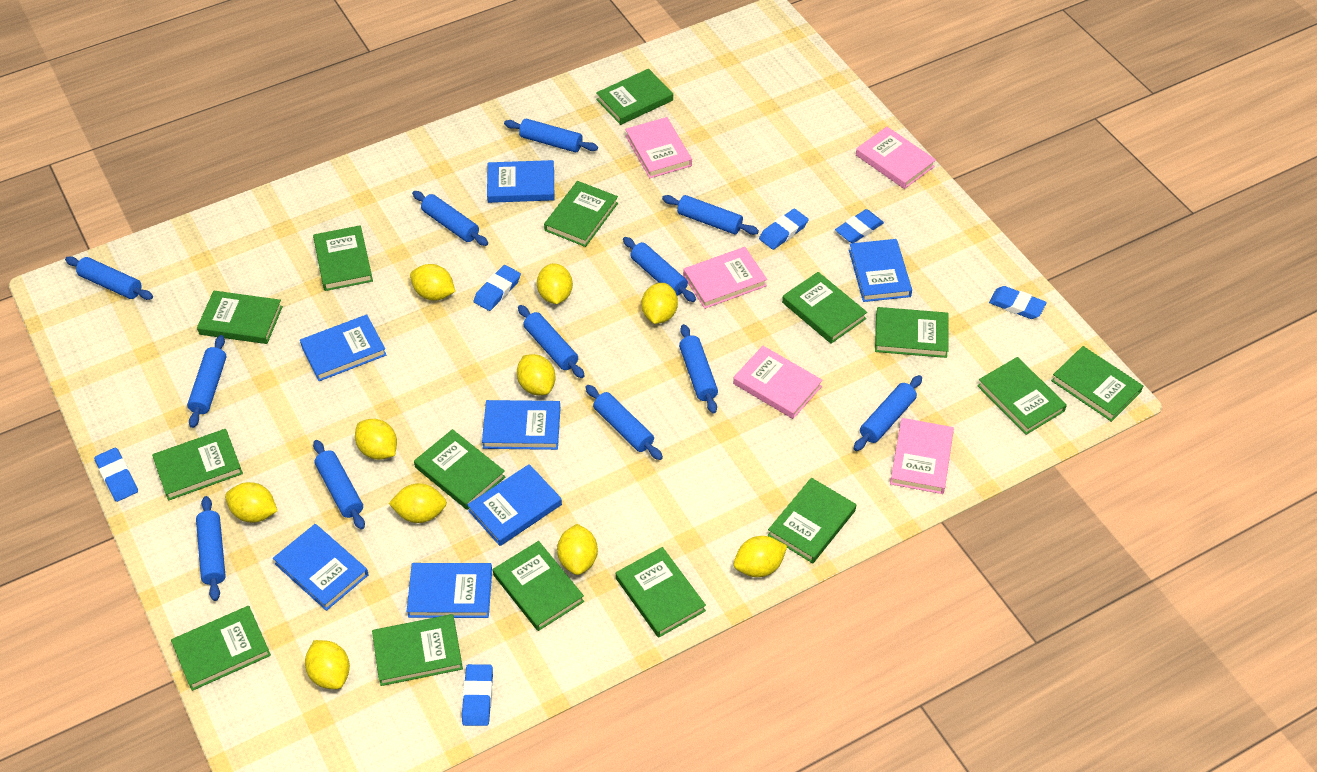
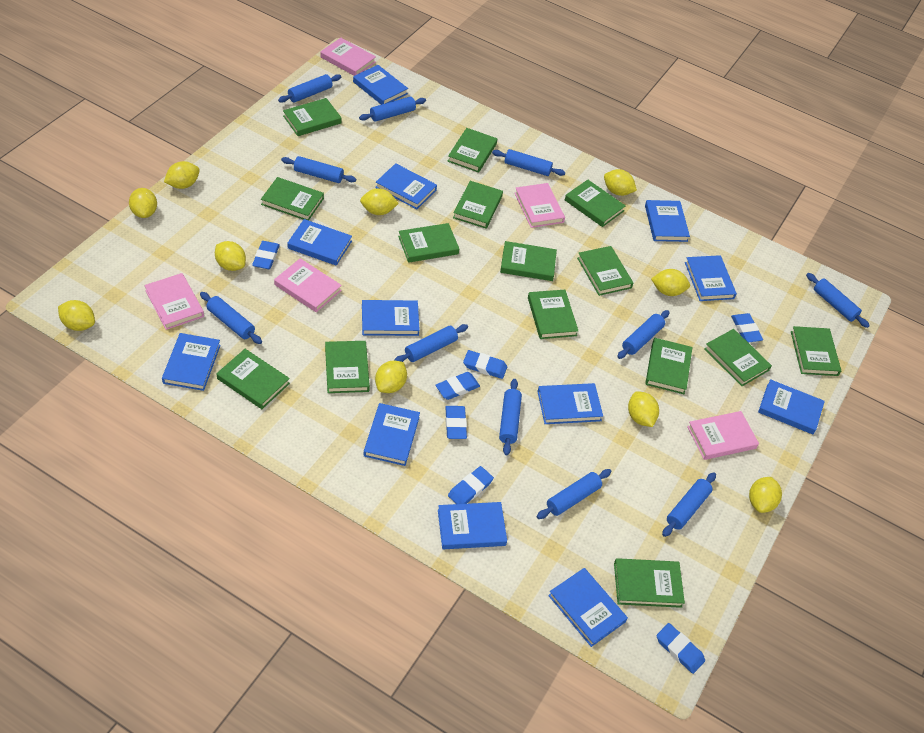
blue book: [273,524,368,611] [300,314,387,381] [407,563,492,618] [467,464,562,546] [482,400,561,450] [487,160,555,203] [849,239,912,302] = 7 -> [162,333,221,391] [287,219,352,266] [353,65,408,105] [362,300,420,336] [364,403,420,466] [375,163,437,209] [438,502,507,549] [537,383,603,424] [548,568,628,647] [645,200,690,242] [685,255,737,301] [758,379,825,434] = 12
blue eraser: [94,448,138,502] [462,664,493,726] [473,265,521,311] [759,209,809,250] [835,209,884,243] [989,286,1047,319] = 6 -> [252,241,280,269] [435,372,480,400] [445,406,467,439] [448,466,494,504] [463,350,507,379] [656,623,705,674] [731,313,763,342] = 7
blue rolling pin: [65,256,153,300] [187,335,226,428] [196,496,226,601] [313,440,365,530] [412,191,488,246] [504,118,598,153] [518,305,585,378] [585,385,663,460] [623,237,696,302] [662,195,759,235] [679,324,718,414] [854,375,922,451] = 12 -> [200,292,262,344] [278,74,341,103] [281,156,356,183] [359,97,426,122] [394,324,468,362] [492,149,565,176] [499,379,522,455] [537,469,611,519] [617,310,670,359] [662,472,716,537] [806,273,870,328] = 11

